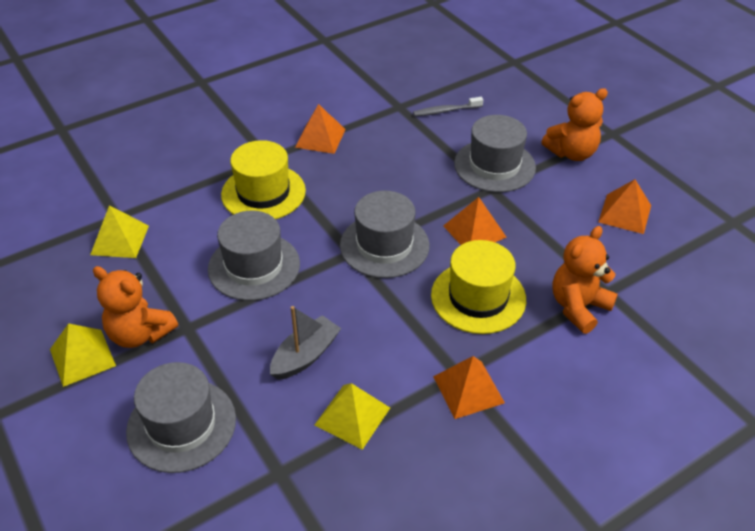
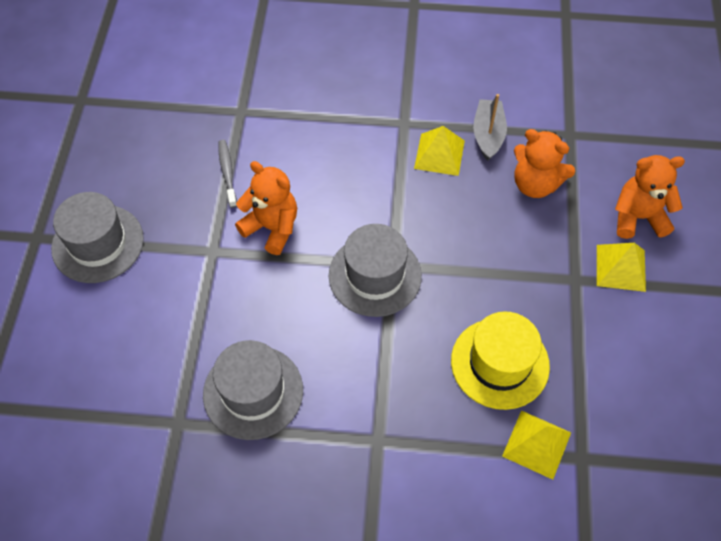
grey hat: [126,362,236,473] [208,211,300,301] [340,191,429,278] [454,115,536,192] = 4 -> [51,192,144,283] [203,340,303,440] [329,224,422,317] = 3
orange pyramid: [295,104,346,154] [433,356,505,419] [443,197,507,245] [598,179,651,234] = 4 -> none = 0
yellow hat: [221,140,306,219] [431,240,526,334] = 2 -> [451,311,550,410] = 1

